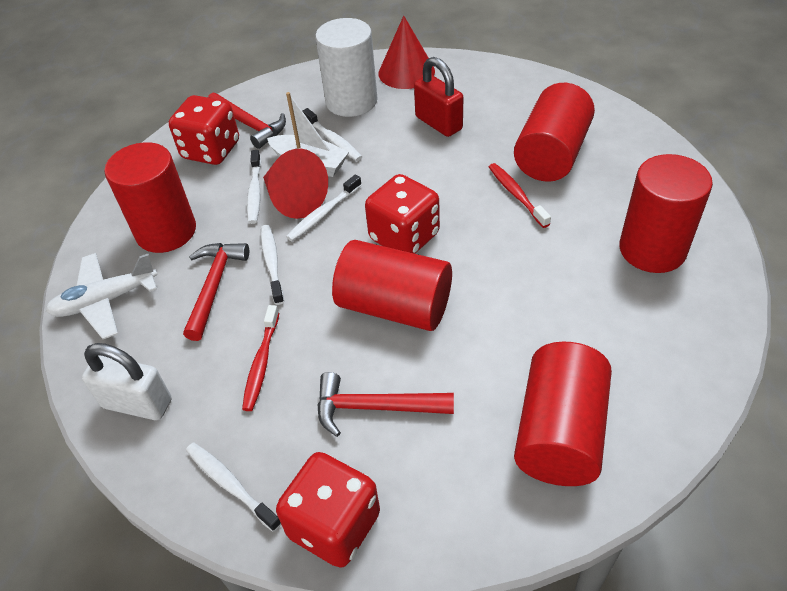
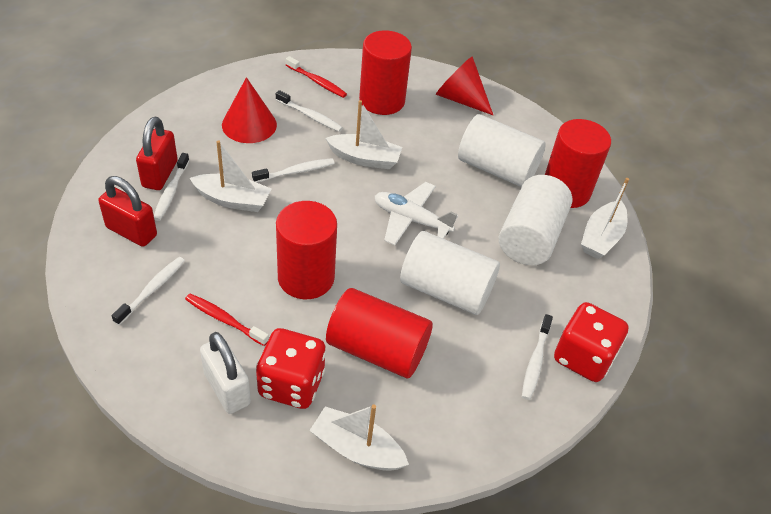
red cylinder: [104,142,196,253] [332,240,452,331] [514,83,595,182] [514,342,612,486] [619,154,713,273] = 5 -> [276,201,337,299] [326,288,433,378] [359,30,412,115] [545,119,611,208] = 4
red dice: [169,95,239,165] [276,452,380,568] [365,174,440,254] = 3 -> [256,328,326,409] [554,302,629,382] = 2
red hammer: [183,243,249,341] [208,93,286,149] [317,372,454,437] = 3 -> none = 0
red padlock: [414,57,463,137] = 1 -> [98,176,157,247] [136,117,178,190] = 2
white boat: [267,92,349,177] = 1 -> [190,140,271,212] [309,405,409,471] [325,100,402,169] [581,178,629,259] = 4
white cylinder: [315,18,377,117] = 1 -> [400,231,500,315] [458,114,546,187] [499,175,573,265] = 3

